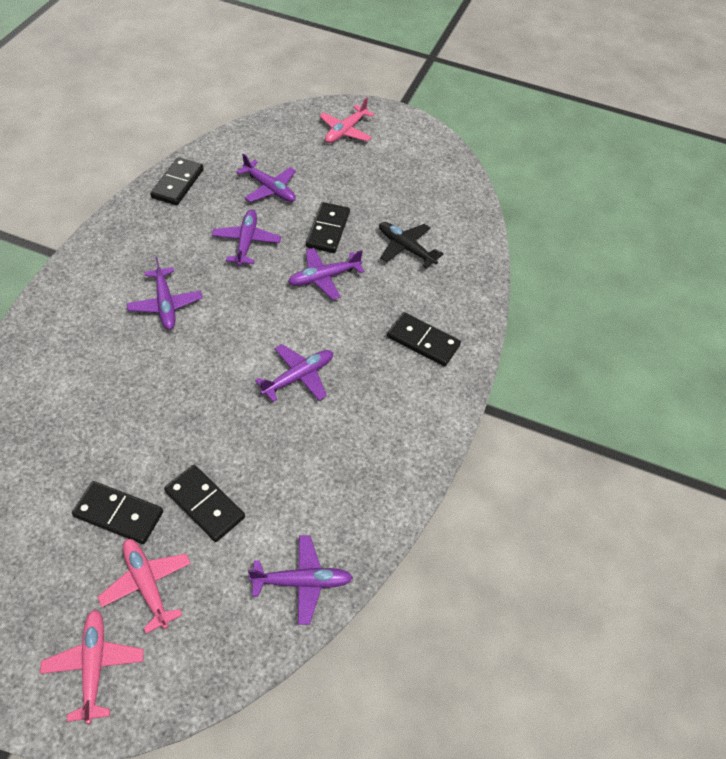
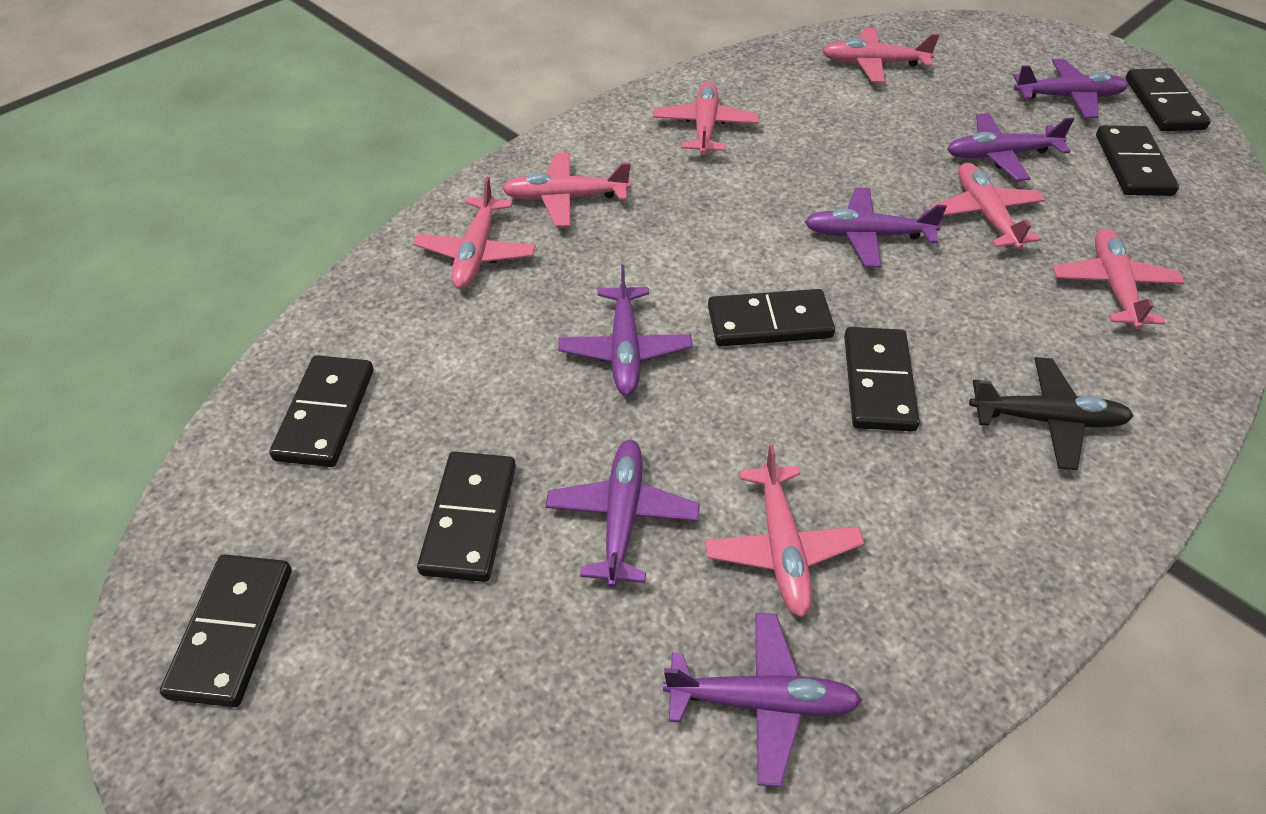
black domino: [72,481,163,544] [150,157,204,205] [164,465,245,542] [306,202,350,253] [387,312,461,366] = 5 -> [160,554,292,707] [269,355,373,467] [417,451,516,582] [708,289,835,347] [844,327,920,432] [1096,125,1179,196] [1125,68,1211,131] = 7
pink plane: [40,609,144,724] [97,539,191,634] [320,98,375,143] = 3 -> [414,176,536,289] [502,153,631,227] [653,81,759,155] [705,445,864,618] [822,28,940,83] [930,163,1045,250] [1053,228,1185,329] = 7

